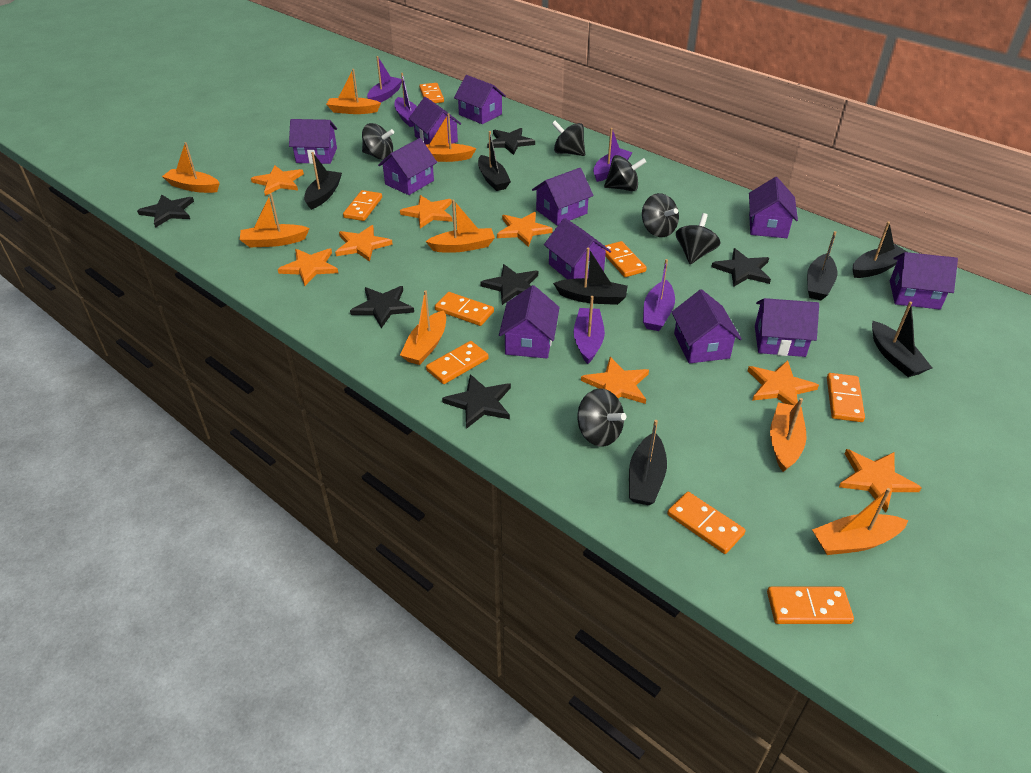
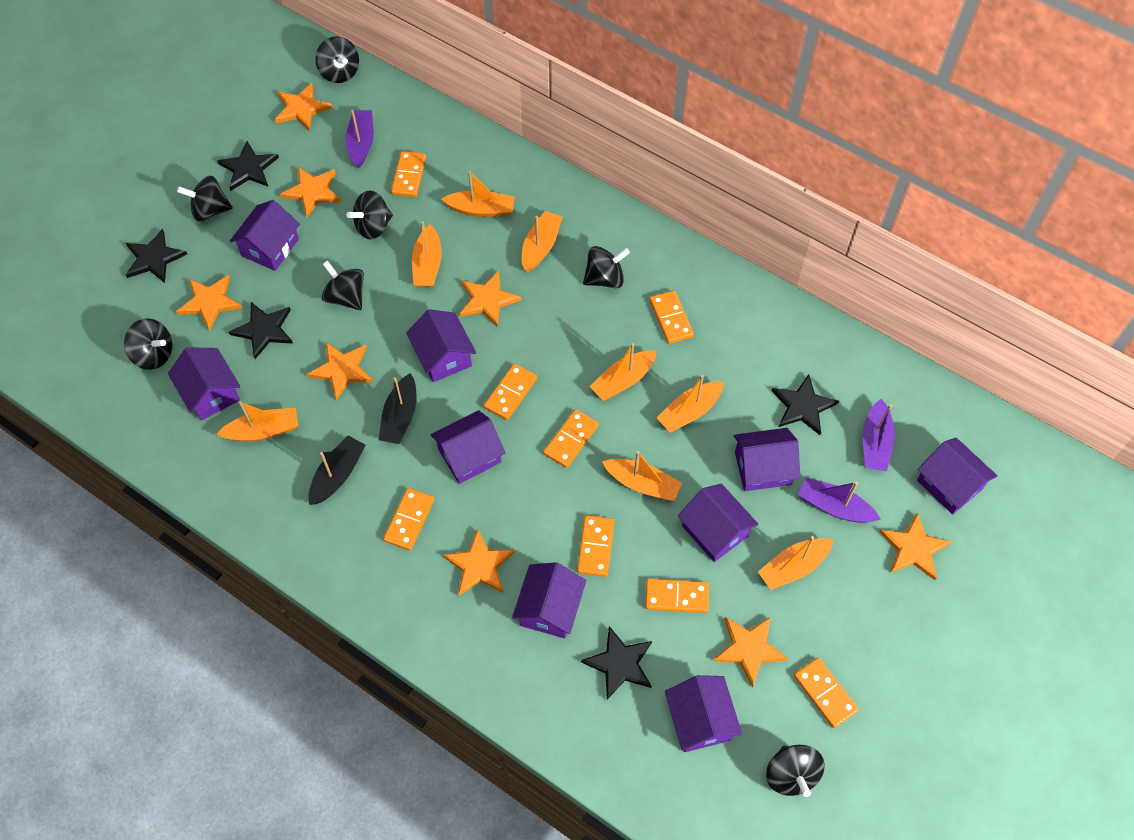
black boat: [304,152,342,210] [478,131,511,191] [553,248,628,305] [629,420,667,505] [807,231,837,301] [853,221,907,278] [872,301,932,377] = 7 -> [308,436,365,505] [379,373,417,444] = 2
black spinning top: [362,123,394,160] [552,121,585,156] [578,389,626,447] [604,155,646,191] [642,193,679,237] [676,213,720,264] = 6 -> [124,318,172,370] [177,175,232,221] [315,36,359,83] [322,261,364,310] [347,190,393,239] [583,246,630,288] [766,745,825,797] = 7
black star: [137,194,194,228] [350,286,414,328] [442,374,511,429] [480,264,538,305] [487,128,535,155] [711,248,771,287] = 6 -> [126,229,187,283] [217,141,279,191] [229,302,293,359] [581,626,652,700] [772,374,839,435] = 5
purple boat: [367,56,402,103] [394,73,417,127] [574,296,605,364] [593,128,633,182] [643,259,675,331] = 5 -> [345,110,374,168] [798,477,881,523] [863,399,895,471] = 3
purple house: [289,119,337,164] [378,138,437,195] [409,97,461,145] [454,75,506,124] [499,285,560,358] [532,168,594,226] [544,218,611,279] [671,289,742,363] [749,177,798,238] [755,298,819,357] [890,252,958,309] = 11 -> [168,347,240,421] [230,200,300,271] [406,309,476,382] [431,410,505,484] [512,562,586,638] [665,675,742,752] [678,484,759,562] [734,428,800,491] [917,438,997,514] = 9

